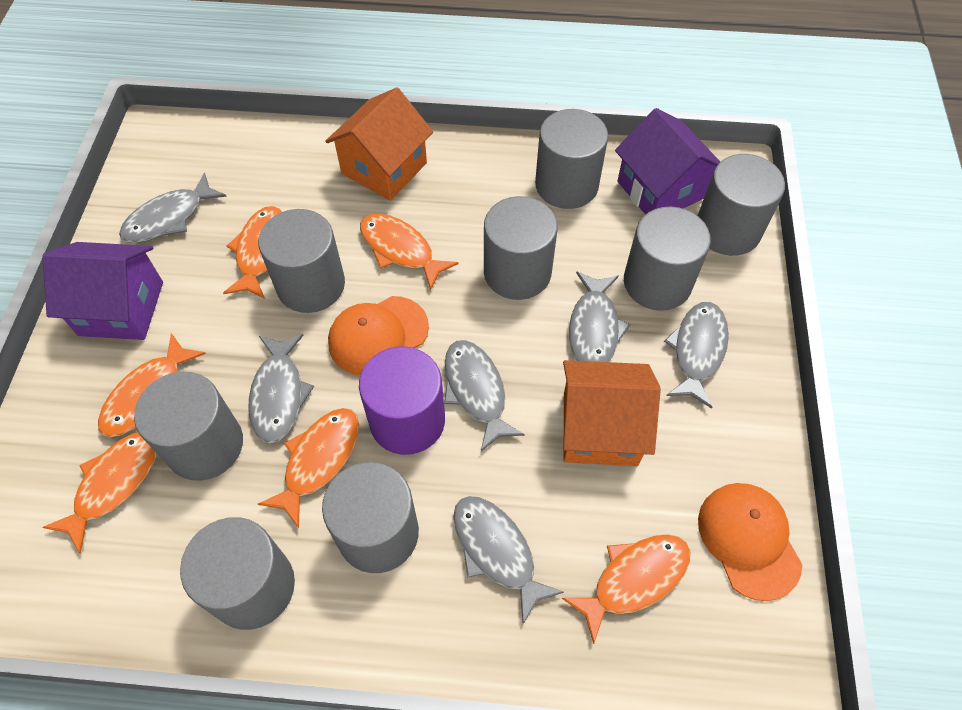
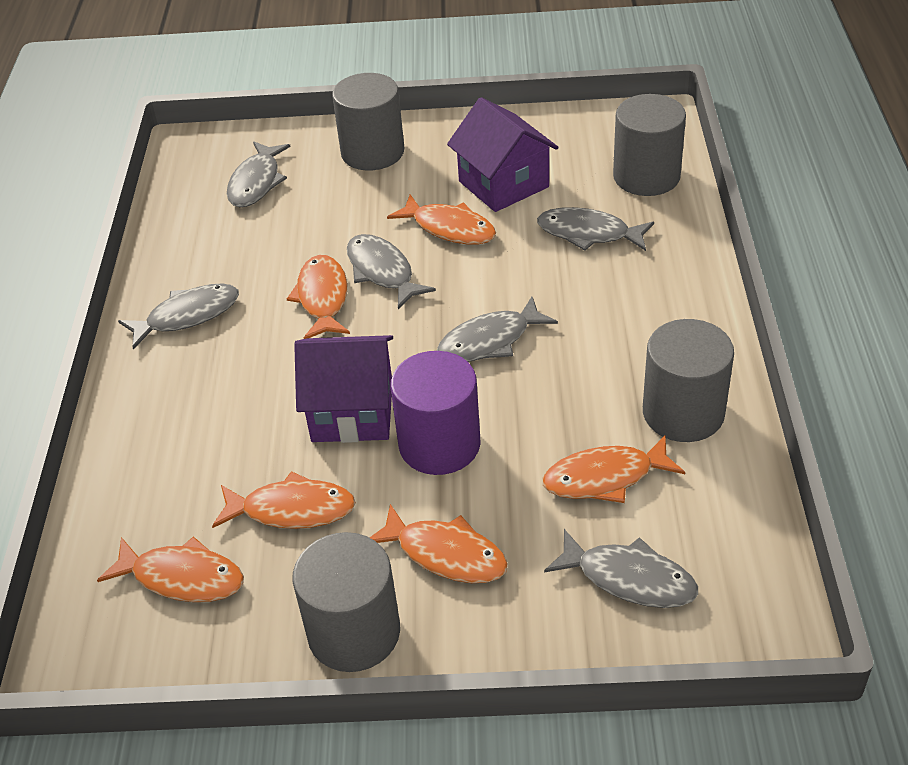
grey cylinder: [134,372,243,481] [180,517,295,630] [258,209,345,313] [322,462,419,573] [484,196,558,300] [535,109,608,209] [624,207,711,311] [698,154,785,256] = 8 -> [292,532,400,672] [332,73,404,170] [613,94,686,196] [643,319,734,442] = 4
orange cap: [328,296,429,375] [698,483,803,601] = 2 -> none = 0
orange house: [325,87,433,201] [563,360,661,466] = 2 -> none = 0

